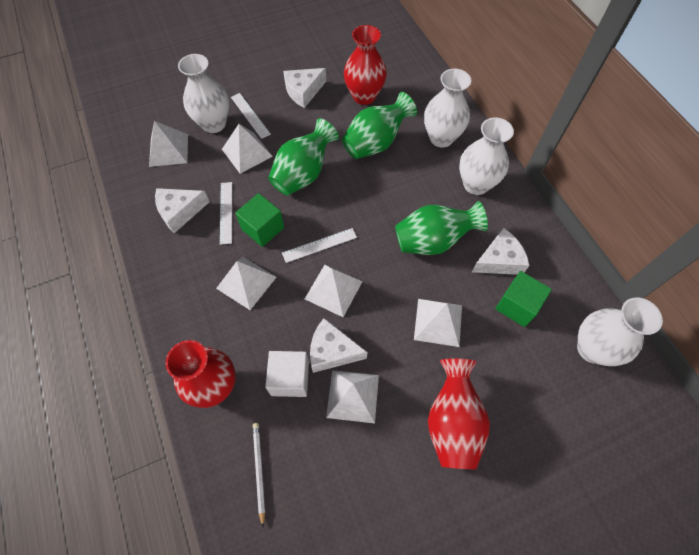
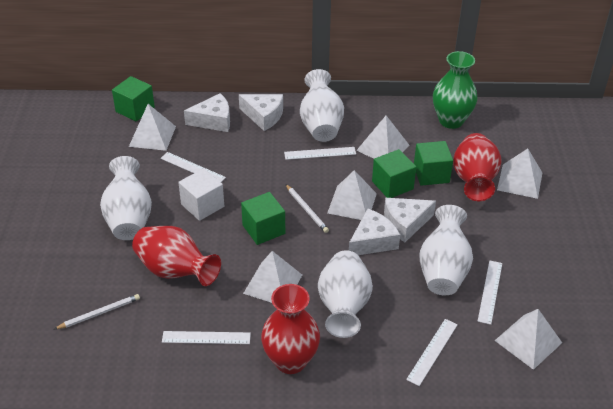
green cube: [235,193,284,247] [495,271,552,327] = 2 -> [112,76,155,122] [241,192,285,245] [372,149,416,198] [414,141,453,186] = 4
green vase: [268,118,339,195] [342,92,417,159] [395,201,488,255] = 3 -> [433,51,478,129] = 1
white pencil: [253,423,265,527] = 1 -> [54,294,140,329] [286,184,329,233] = 2
white ruler: [220,182,232,245] [231,93,271,139] [282,228,357,263] = 3 -> [160,152,226,182] [162,331,251,344] [284,147,356,160] [406,319,458,386] [477,260,502,325] = 5

